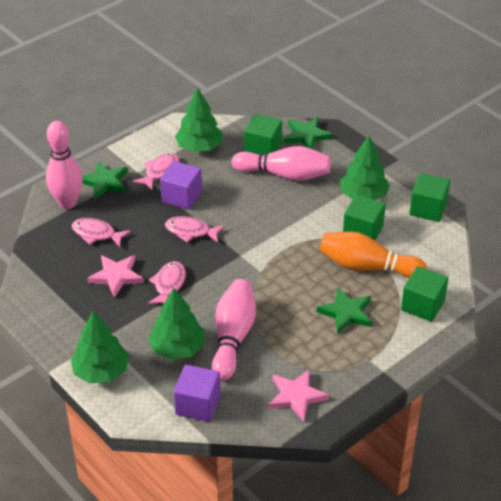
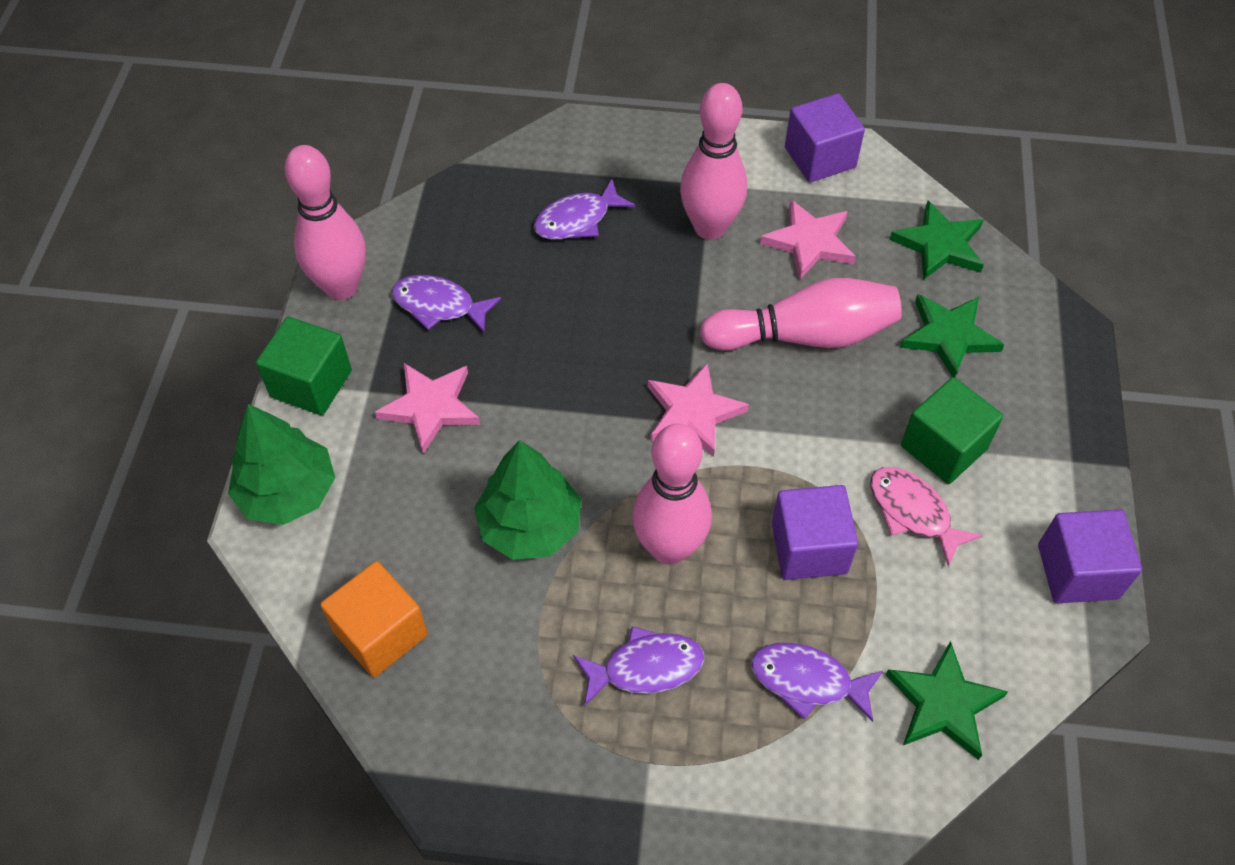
green cube: [244,114,282,155] [343,194,386,240] [401,266,448,322] [409,173,450,222] = 4 -> [256,317,352,415] [901,377,1003,484] = 2
green tree: [71,311,129,384] [148,288,205,360] [175,87,223,152] [340,136,390,200] = 4 -> [228,404,335,525] [474,440,581,560] = 2
orange bowling pin: [319,231,427,278] = 1 -> none = 0
orange cube: none = 0 -> [320,561,428,677] = 1
pink bowling pin: [46,121,83,209] [212,279,256,381] [231,146,331,181] = 3 -> [285,145,366,300] [632,424,712,565] [680,83,747,240] [700,278,902,351] = 4
pink fish: [71,218,131,247] [133,153,180,190] [148,261,186,304] [165,216,225,243] = 4 -> [870,467,982,567] = 1
pink star: [87,255,144,298] [269,370,329,422] = 2 -> [375,363,480,454] [648,362,749,457] [760,199,856,280] = 3
purple cube: [160,161,202,210] [174,365,221,422] = 2 -> [772,485,858,580] [785,93,865,182] [1038,509,1142,603] = 3
purple fish: none = 0 -> [392,275,501,334] [534,179,635,240] [573,626,704,707] [751,643,883,722] = 4

